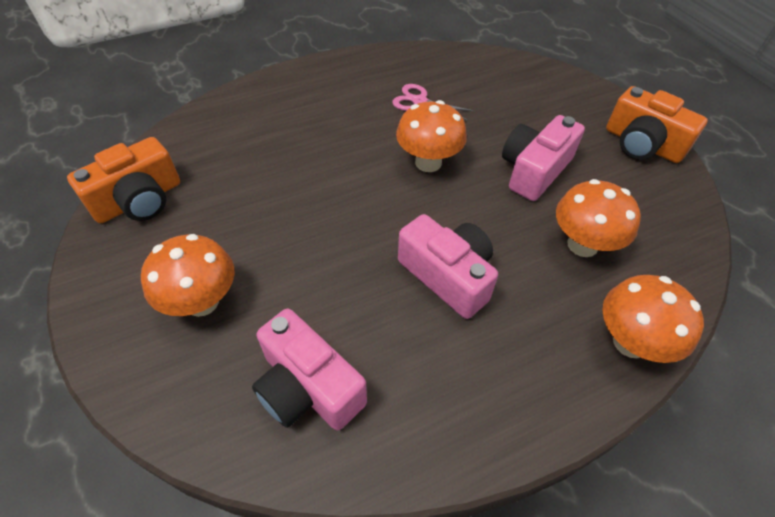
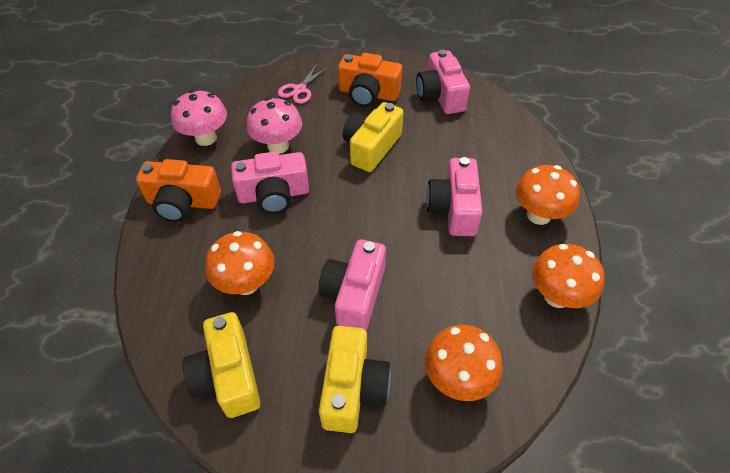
pink camera: [252,309,367,430] [398,214,498,319] [502,115,585,201] = 3 -> [231,151,309,214] [319,240,386,330] [416,50,470,114] [426,157,483,236] = 4
pink mushroom: none = 0 -> [171,90,227,146] [246,97,302,154] = 2
yellow camera: none = 0 -> [182,312,260,418] [319,326,391,433] [343,102,403,172] = 3

